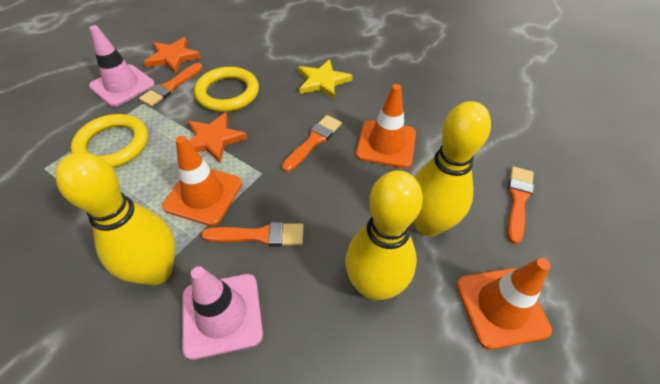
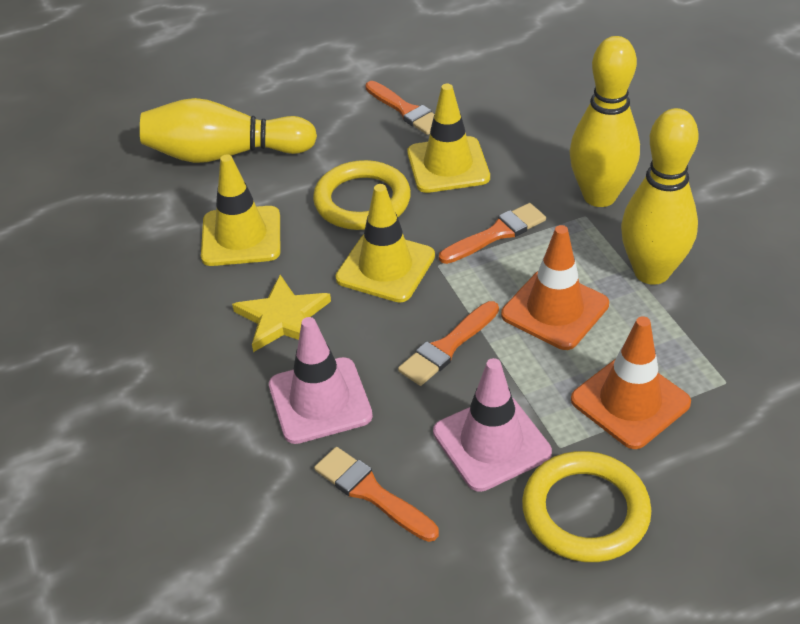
orange star: [144,37,201,74] [188,112,247,163] = 2 -> none = 0
orange traffic cone: [162,136,242,226] [356,84,416,168] [456,258,552,350] = 3 -> [501,225,609,350] [571,316,691,449] = 2
yellow traffic cone: none = 0 -> [201,154,280,266] [335,184,435,303] [407,84,490,193] = 3

